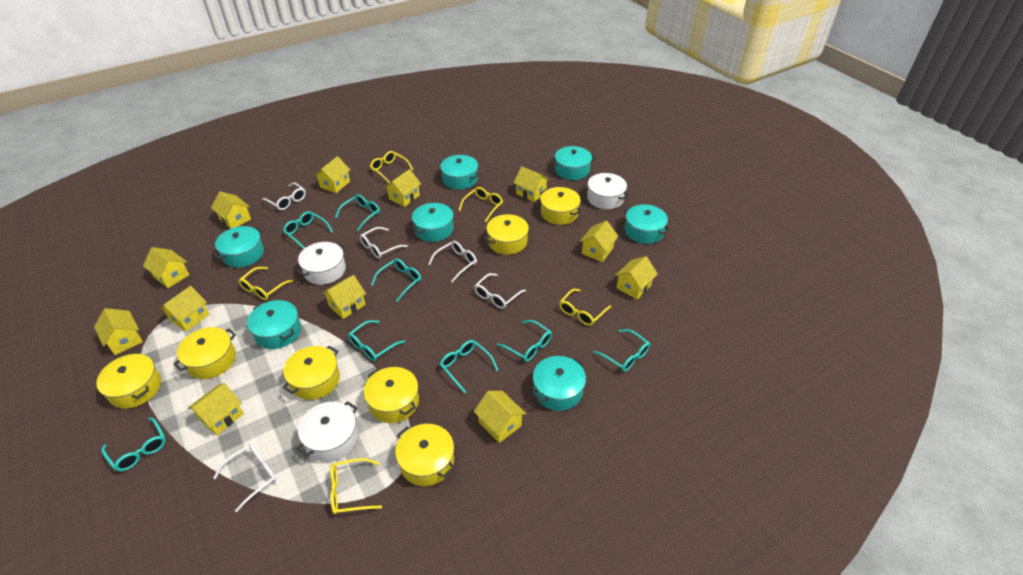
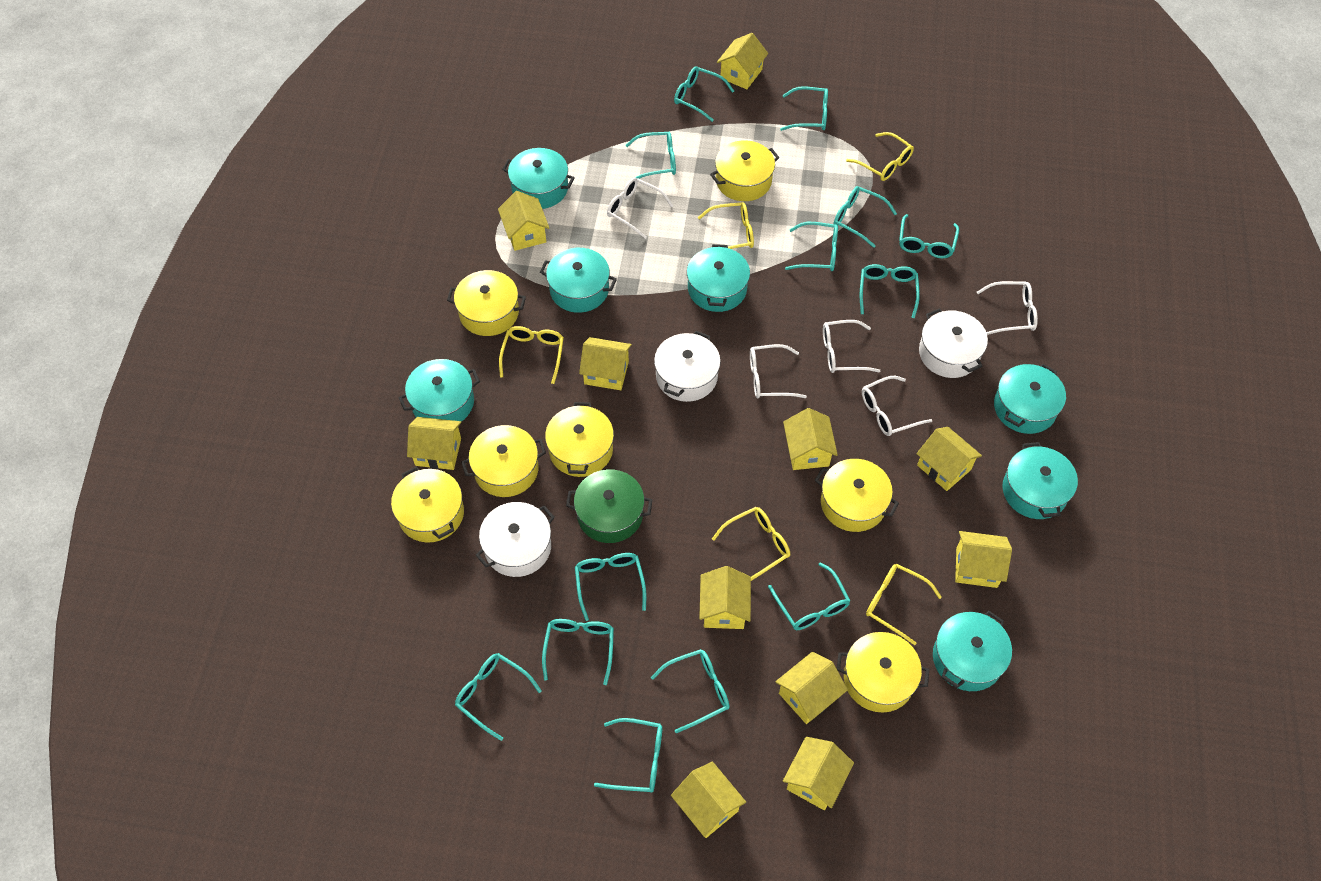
green pot: none = 0 -> [566,469,652,543] = 1
turquoise glasses: [102,417,166,472] [283,211,333,249] [335,194,380,231] [348,320,405,361] [371,258,421,302] [440,340,498,394] [497,320,552,362] [593,329,650,372] = 8 -> [455,653,542,741] [542,619,614,685] [575,553,646,621] [594,718,663,793] [626,131,676,179] [651,649,730,733] [674,66,734,122] [768,563,850,630] [780,86,828,131] [785,222,838,271] [834,186,897,248] [860,264,920,318] [899,214,959,258] = 13
yellow house: [94,308,143,355] [143,247,189,288] [160,286,209,332] [188,383,244,435] [211,191,251,229] [314,156,350,193] [322,275,366,319] [384,169,421,207] [474,391,526,443] [514,166,550,202] [580,221,619,262] [615,256,658,299] = 12 -> [407,417,461,470] [498,191,549,251] [579,337,632,390] [671,762,746,838] [699,566,751,629] [717,33,768,89] [775,652,848,724] [783,408,838,470] [783,737,854,810] [916,427,982,491] [955,531,1012,588] = 11

